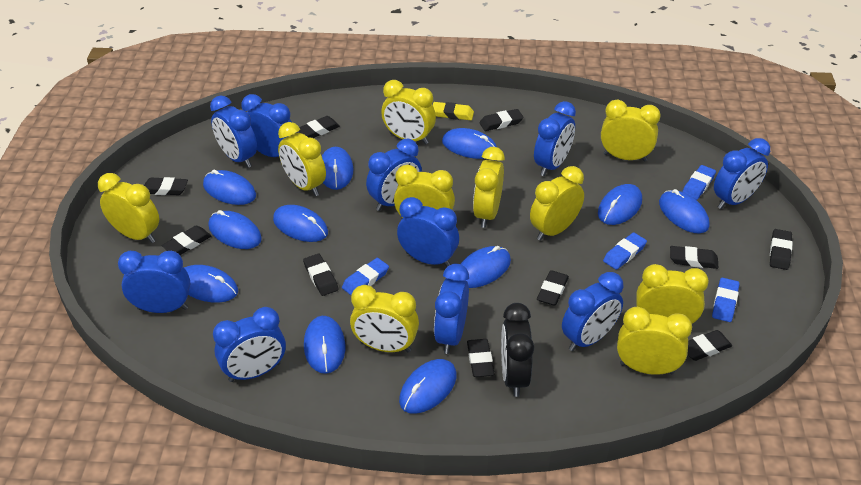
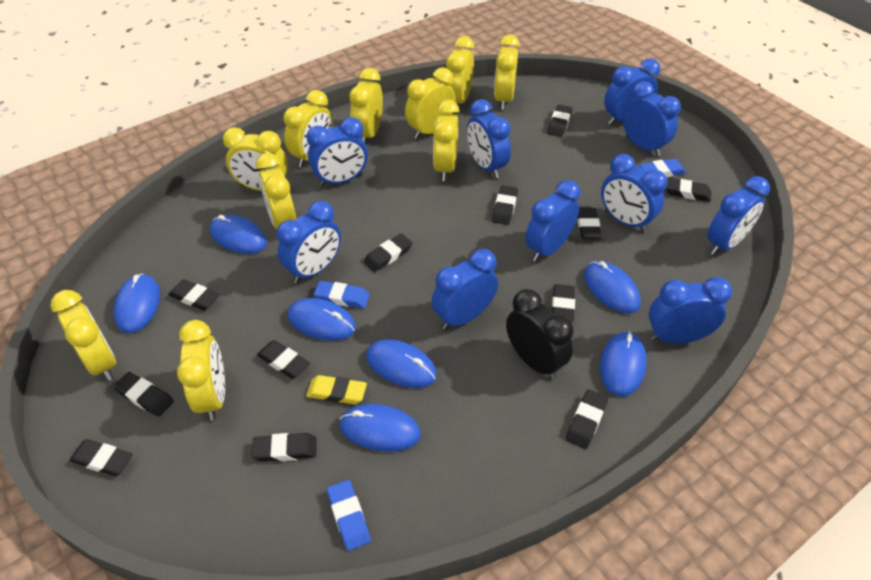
black eraser: [144,177,188,195] [162,226,211,255] [298,116,340,138] [303,254,339,296] [467,339,495,377] [479,109,523,131] [537,270,569,306] [670,246,718,269] [687,330,732,361] [770,229,793,270] = 10 -> [70,439,133,476] [113,372,174,417] [168,279,219,311] [252,433,317,462] [257,340,310,379] [364,234,412,272] [492,185,518,225] [547,104,572,137] [552,284,575,323] [566,389,608,449] [577,208,602,239] [666,178,711,202] = 12
blue eraser: [342,258,389,295] [603,232,647,270] [682,165,716,200] [712,278,740,322] = 4 -> [314,281,370,309] [327,480,371,551] [640,159,686,177] = 3
blue mouse: [184,265,238,303] [203,170,256,205] [208,210,262,249] [273,205,328,242] [304,316,345,374] [322,147,353,190] [399,359,456,414] [442,128,497,159] [461,246,511,288] [598,184,642,225] [659,189,709,234] = 11 -> [114,274,160,333] [210,215,267,254] [288,298,356,341] [340,404,421,452] [366,339,437,388] [584,261,641,313] [600,331,647,397] = 7

